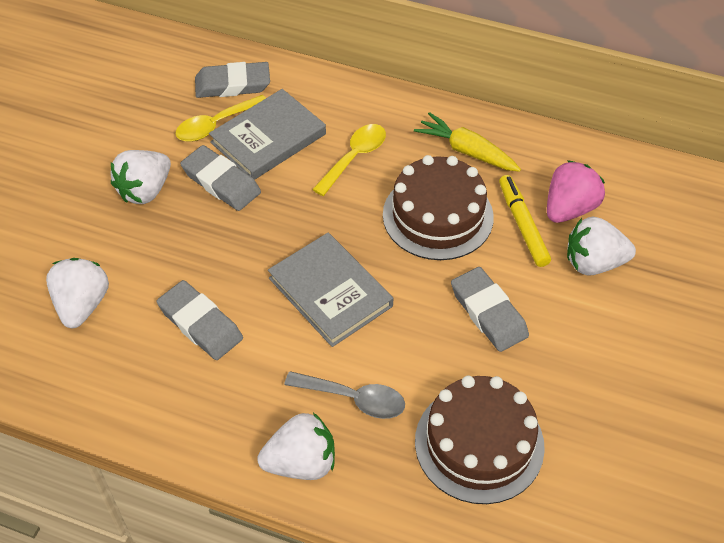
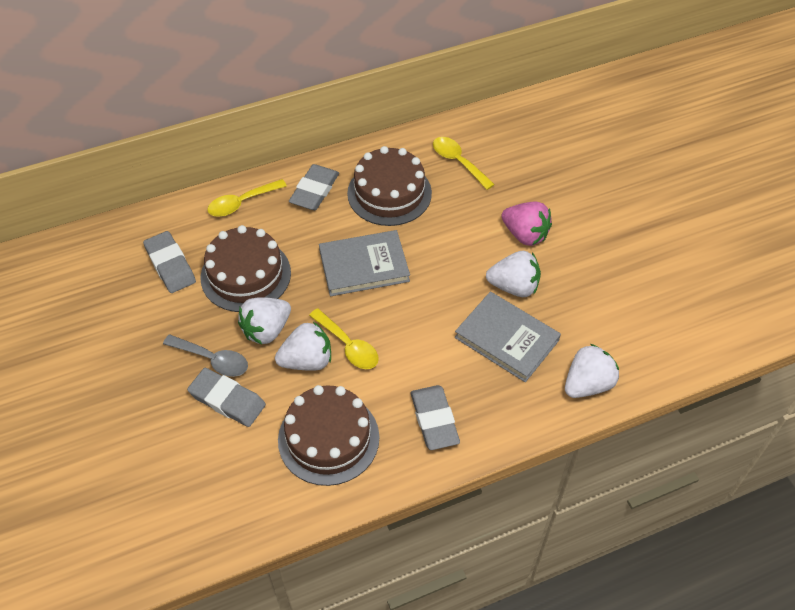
brown cake: [383,155,494,260] [415,376,545,504] = 2 -> [201,225,291,312] [278,385,379,486] [347,146,432,226] = 3
yellow carrot: [414,112,521,172] = 1 -> none = 0
yellow marker: [499,175,551,267] = 1 -> none = 0
yellow spoon: [176,95,266,142] [312,124,386,196] = 2 -> [207,179,287,217] [309,308,379,369] [433,137,495,190] = 3

